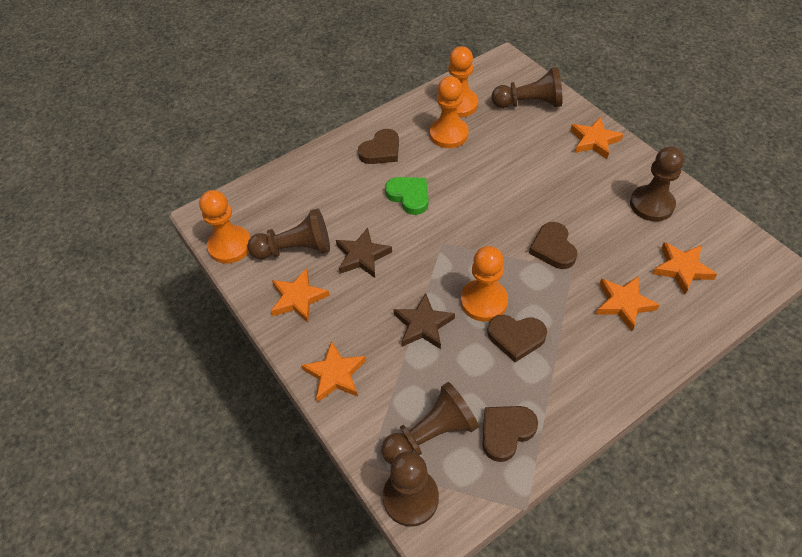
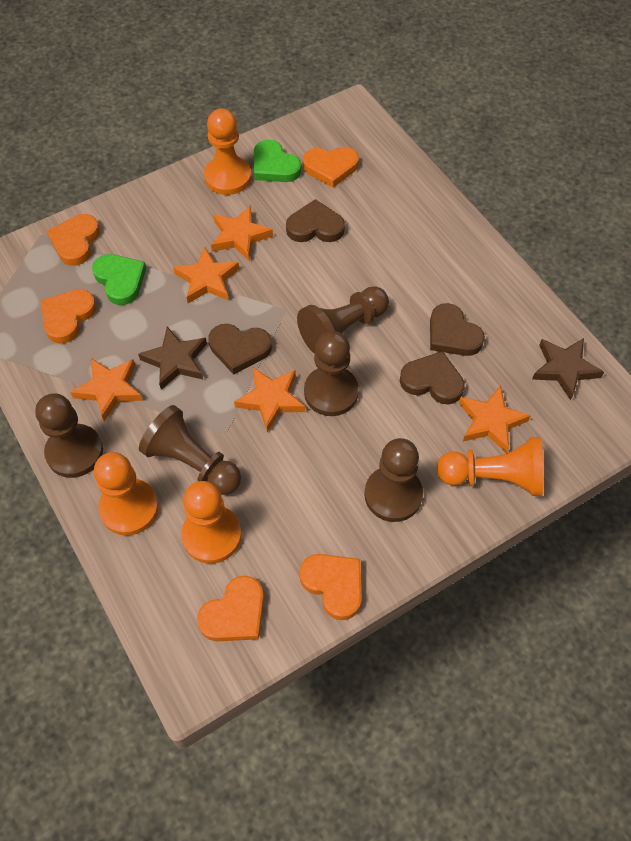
green heart: [385,177,429,215] = 1 -> [92,254,146,305] [254,140,301,182] = 2
orange heart: none = 0 -> [41,289,96,344] [47,214,100,266] [197,576,264,641] [299,554,362,620] [303,147,359,188] = 5

